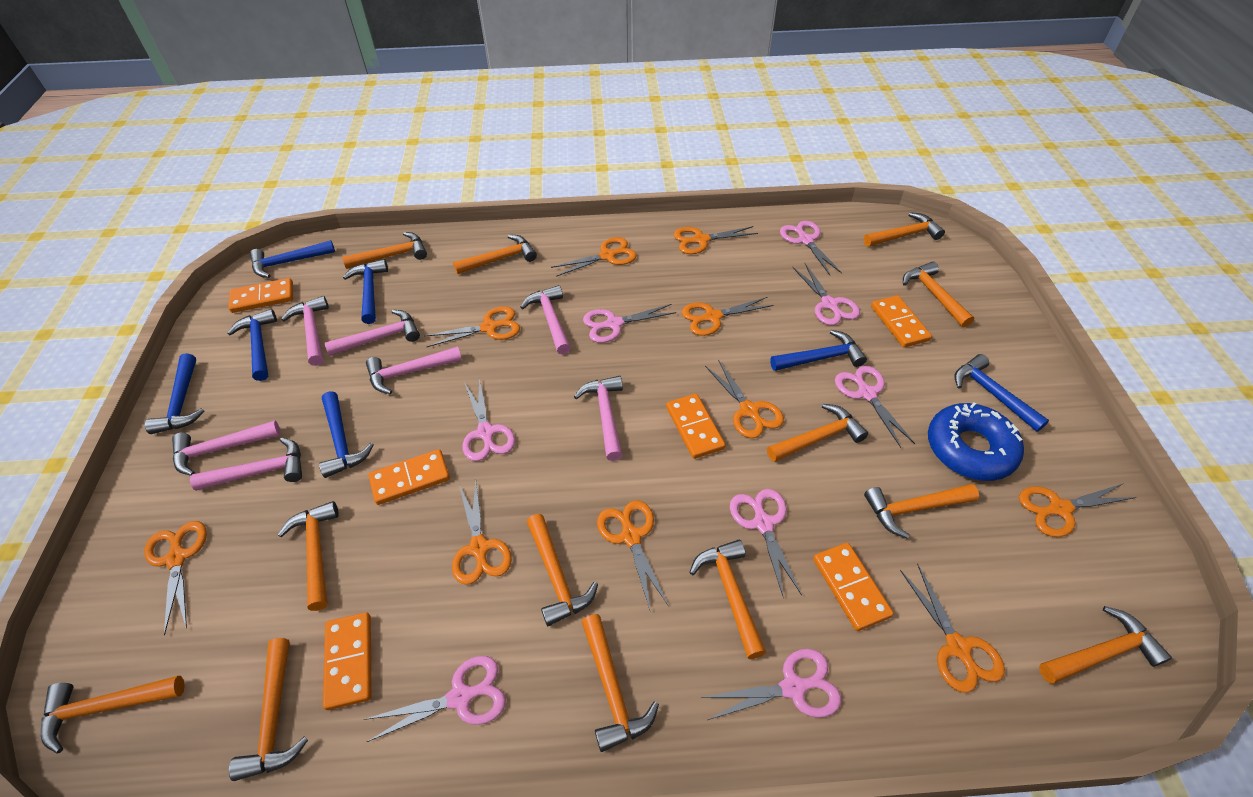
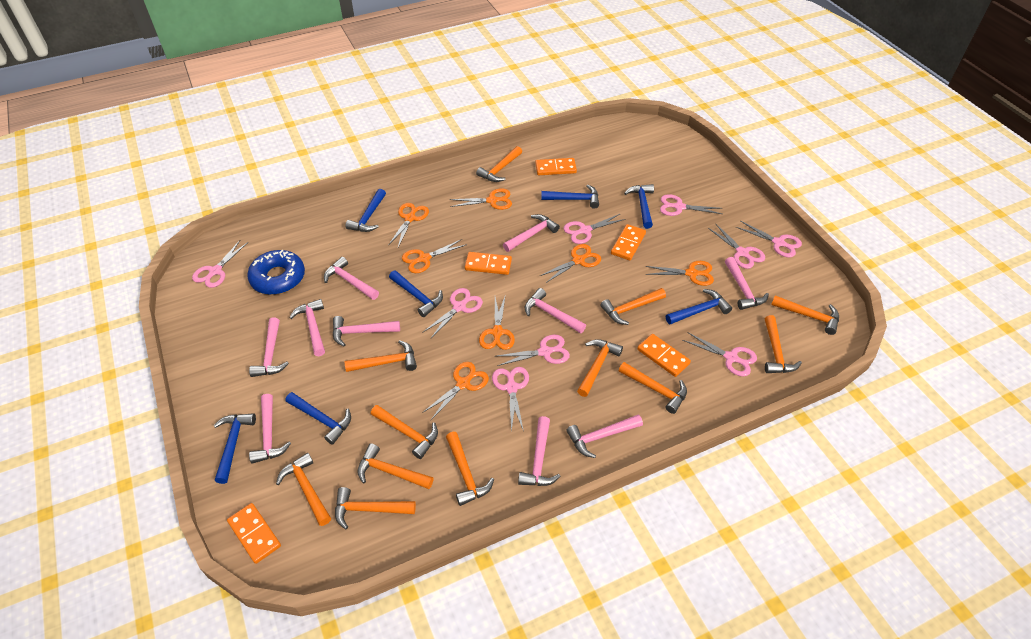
orange domino: [228,278,293,313] [323,612,372,710] [369,449,450,505] [666,394,726,459] [813,543,894,631] [871,295,932,348] = 6 -> [227,503,281,564] [465,252,512,275] [535,158,577,175] [611,224,646,261] [637,334,691,377] = 5
orange hammer: [41,676,185,754] [229,638,308,781] [278,501,339,611] [342,232,427,269] [453,235,537,274] [527,514,598,626] [582,614,659,752] [689,539,766,659] [767,404,868,462] [864,212,945,247] [864,484,979,539] [903,262,974,327] [1039,606,1172,684] = 13 -> [276,453,331,526] [335,487,416,529] [345,340,417,372] [357,444,433,489] [371,405,438,459] [446,432,494,506] [476,146,522,182] [577,339,623,397] [601,288,666,325] [619,362,687,414] [764,315,802,373] [771,295,839,335] = 12
orange scissors: [144,521,207,636] [425,306,520,347] [452,479,512,585] [551,237,637,277] [597,500,669,610] [674,226,758,254] [682,297,774,336] [705,360,784,438] [900,564,1005,693] [1019,483,1137,537] = 10 -> [389,203,429,247] [402,239,467,273] [422,362,489,420] [450,188,512,210] [479,294,515,350] [540,244,601,283] [645,261,714,286] = 7
pink hammer: [172,420,280,476] [190,437,302,491] [281,296,329,366] [325,310,420,356] [366,346,462,394] [520,285,571,355] [574,376,623,461] = 7 -> [249,317,289,377] [249,394,291,464] [289,299,325,356] [324,257,379,300] [332,316,400,346] [503,214,560,252] [518,416,560,486] [525,288,586,334] [566,414,643,458] [725,257,769,310] = 10
pink scissors: [364,656,506,742] [463,378,515,461] [583,304,676,343] [701,649,841,720] [730,489,802,599] [780,221,842,275] [793,263,860,325] [835,366,915,448] = 8 -> [192,240,248,288] [422,288,483,338] [492,367,529,432] [497,334,570,366] [564,214,626,244] [660,194,723,216] [682,332,757,376] [708,224,765,269] [736,221,802,258] = 9

